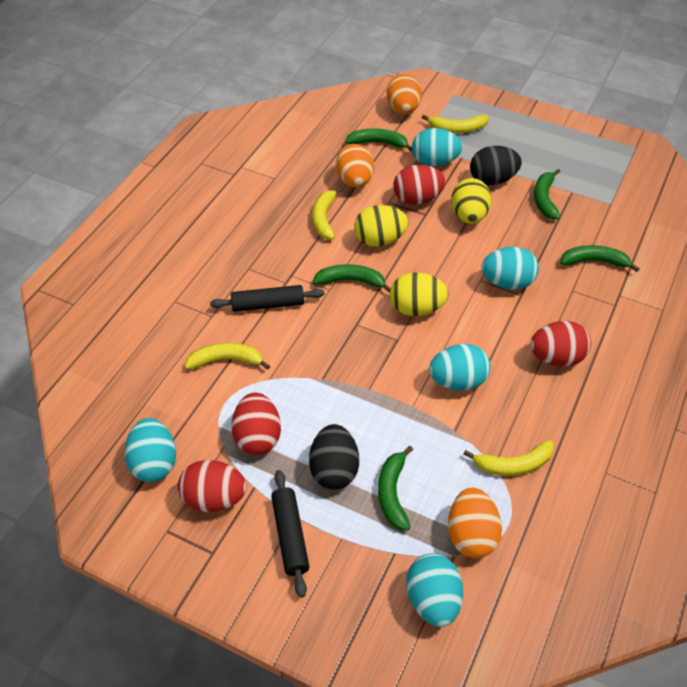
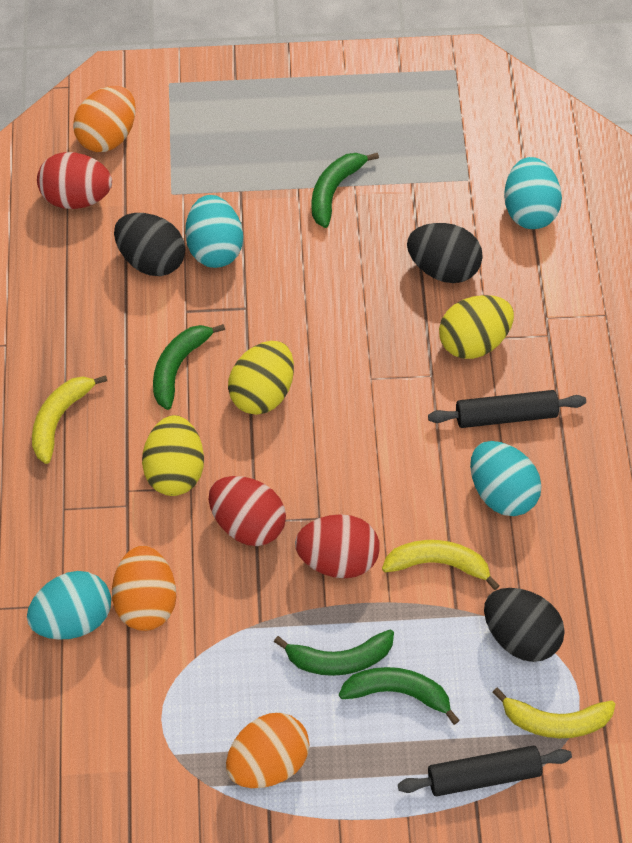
black egg: [309,424,359,490] [470,146,522,185] = 2 -> [114,213,185,276] [407,223,483,283] [484,588,565,662] = 3
green banana: [313,264,391,292] [345,128,412,152] [378,446,413,531] [534,169,561,220] [560,245,639,272] = 5 -> [153,324,225,410] [274,630,394,676] [311,153,379,228] [339,667,460,725] = 4
red egg: [178,460,247,512] [231,392,281,455] [393,165,446,205] [530,321,591,367] = 4 -> [37,152,112,209] [209,476,286,546] [295,514,380,578] = 3
turquoise egg: [125,418,176,482] [406,553,463,627] [412,128,463,166] [429,344,491,391] [482,247,539,290] = 5 -> [27,571,111,640] [185,195,243,268] [470,441,542,516] [504,157,562,229] = 4
yellow banana: [184,343,270,370] [312,187,343,239] [422,114,489,133] [464,440,554,476] = 4 -> [32,375,107,464] [382,540,500,590] [492,687,615,738] = 3

